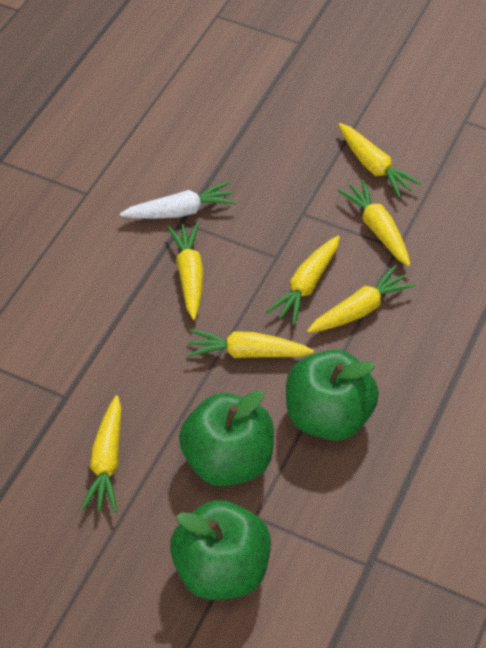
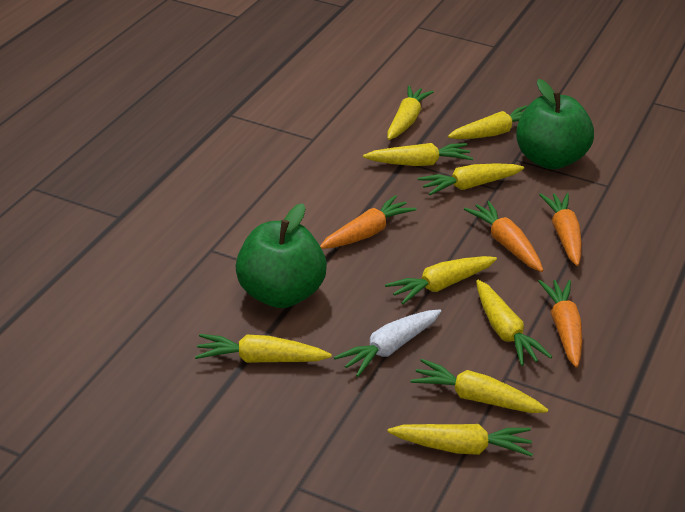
green apple: [170,500,271,600] [179,390,274,486] [286,350,379,441] = 3 -> [236,203,327,308] [516,79,594,169] = 2
orange carrot: none = 0 -> [320,195,417,249] [464,201,543,272] [538,280,582,367] [539,193,582,266] = 4
yellow carrot: [81,395,122,513] [167,223,204,320] [187,329,314,358] [266,236,340,325] [307,265,415,333] [337,179,410,266] [338,123,422,198] = 7 -> [195,334,332,363] [363,143,473,166] [385,256,497,304] [387,85,434,140] [387,424,533,457] [411,359,548,413] [418,163,524,195] [448,105,527,139] [476,280,552,366] = 9

